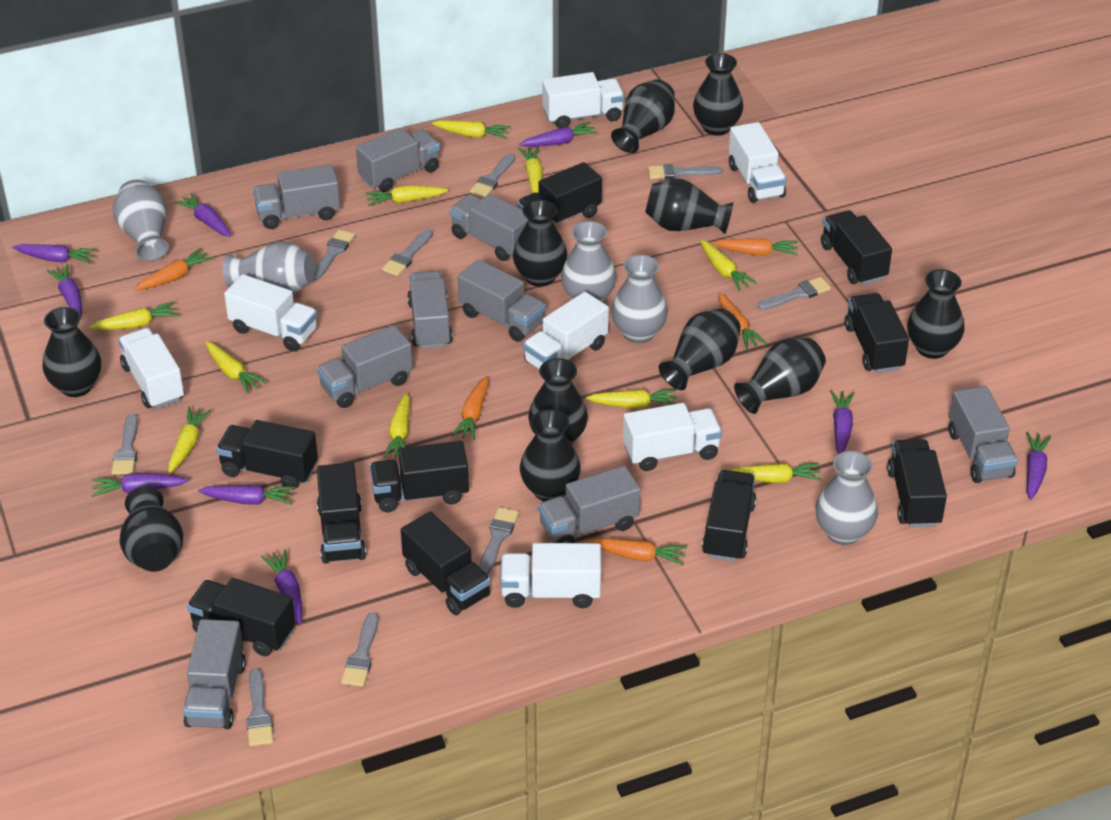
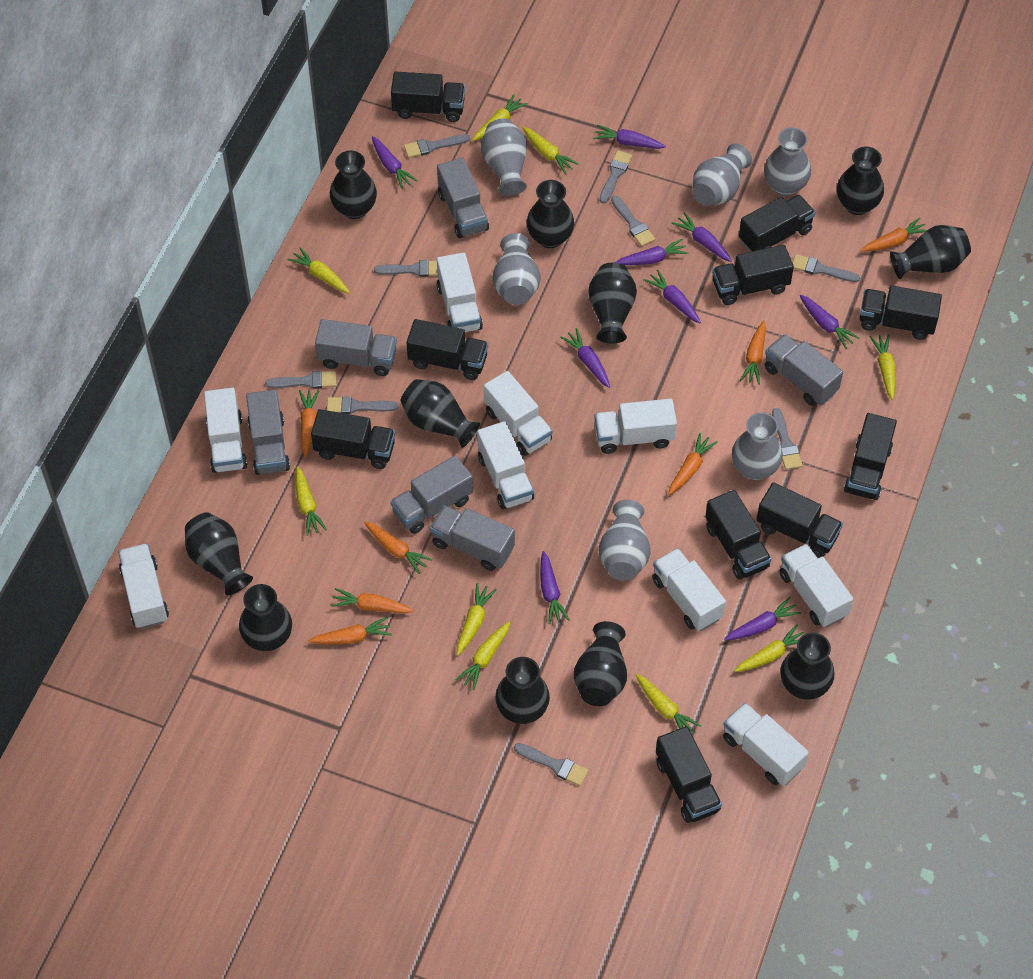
grey truck: [183,619,246,729] [253,164,340,229] [317,325,413,408] [356,128,440,192] [407,271,453,349] [450,194,528,261] [458,259,546,342] [538,466,641,543] [949,386,1018,483] = 9 -> [246,389,290,475] [315,319,397,376] [390,455,473,534] [430,505,515,571] [437,158,489,238] [765,334,843,406] = 6
grey vase: [113,180,169,261] [222,241,315,294] [561,221,616,302] [611,255,668,343] [815,451,878,545] = 5 -> [481,119,527,196] [492,233,541,305] [598,500,651,581] [693,144,752,206] [732,412,783,480] [764,128,811,196] = 6
orange carrot: [134,248,213,290] [451,376,489,440] [588,538,687,566] [713,238,798,256] [718,293,767,350] = 5 -> [299,390,320,457] [308,617,392,644] [331,588,414,614] [364,521,432,574] [668,433,718,495] [740,320,766,385] [860,217,927,252] = 7
white truck: [118,328,184,409] [224,274,318,352] [500,543,601,608] [523,292,609,370] [542,72,624,128] [623,403,722,471] [729,122,787,203] = 7 -> [118,543,169,629] [204,388,247,473] [437,253,483,332] [477,421,534,509] [484,371,552,456] [594,399,677,454] [652,548,726,631] [723,703,809,786] [779,544,853,627] = 9
yellow carrot: [89,301,179,330] [168,407,212,473] [205,341,267,394] [365,186,448,206] [383,393,410,458] [432,120,511,139] [518,146,543,194] [586,389,677,408] [700,240,757,291] [729,463,822,483] = 10 -> [287,247,350,293] [296,466,327,535] [455,621,510,690] [457,583,497,656] [472,94,528,141] [522,127,579,174] [636,674,701,733] [734,624,804,672] [870,334,896,400] = 9

